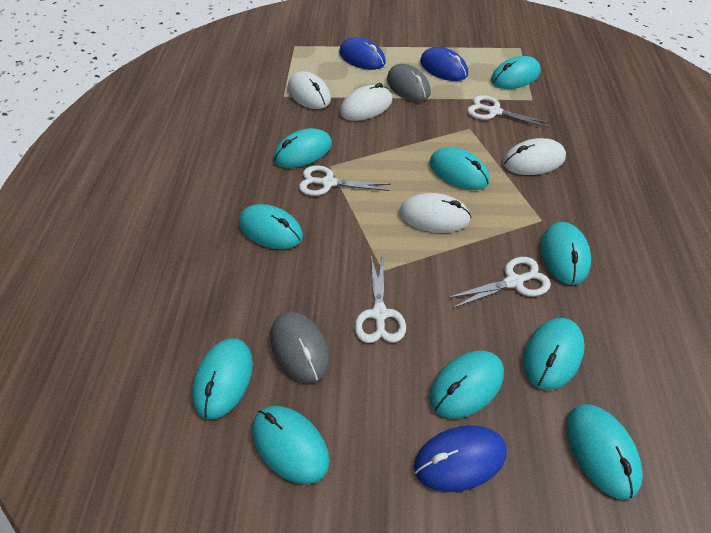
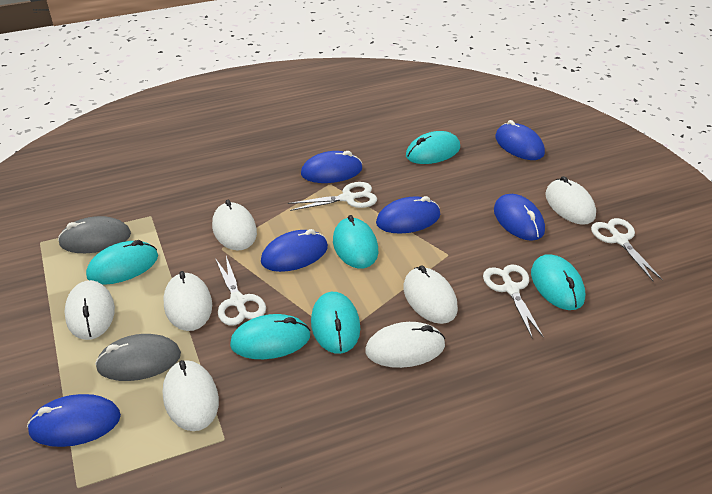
blue mouse: [339,37,386,70] [414,425,507,492] [420,47,468,81] = 3 -> [27,394,121,447] [261,229,328,272] [301,151,362,183] [376,196,440,234] [494,194,545,241] [495,120,545,160] = 6
turquoise mouse: [192,338,253,419] [239,204,303,249] [252,406,330,484] [274,128,332,168] [430,147,490,190] [430,351,504,419] [491,56,541,89] [523,318,585,390] [541,222,591,285] [567,404,643,500] = 10 -> [86,240,158,285] [230,314,311,359] [311,292,360,354] [333,215,378,269] [406,131,460,164] [531,254,585,310] = 6
white mouse: [288,71,331,109] [340,83,392,121] [399,193,472,233] [503,138,566,175] = 4 -> [64,280,115,340] [163,271,212,331] [163,360,219,431] [212,200,257,251] [365,322,445,368] [404,265,458,324] [545,176,596,225] = 7

